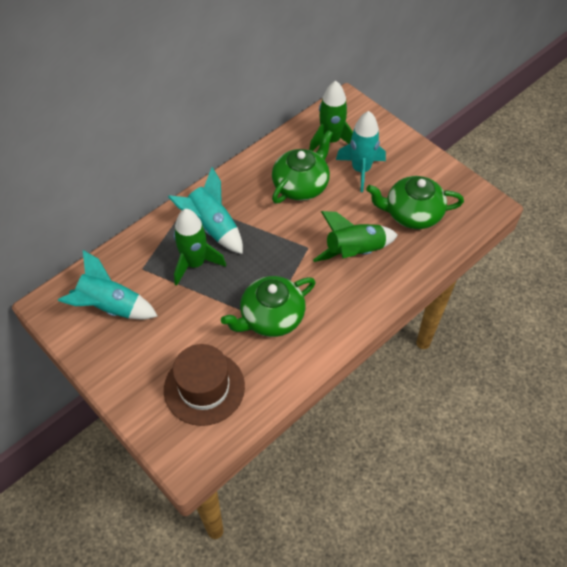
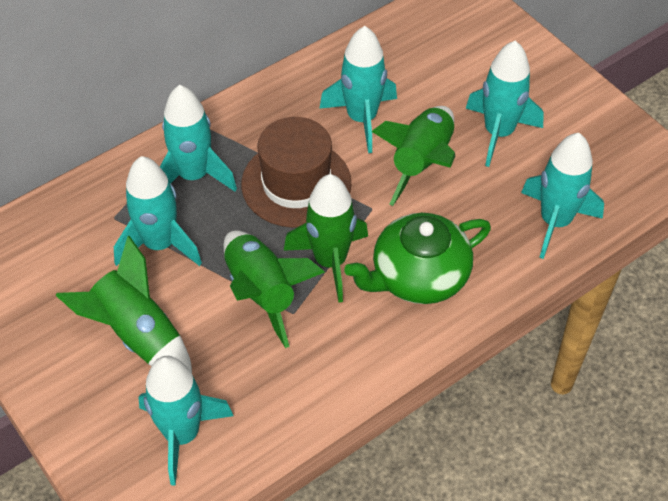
green rocket: [174,209,226,286] [309,81,353,151] [313,211,398,262] = 3 -> [55,236,192,373] [224,231,325,348] [284,174,368,302] [371,106,455,206] = 4
green teapot: [221,276,316,337] [272,130,333,203] [366,176,464,229] = 3 -> [344,213,491,304] = 1
turquoise rocket: [58,250,157,319] [168,167,243,254] [336,111,386,192] = 3 -> [114,156,202,266] [138,356,234,486] [160,85,237,192] [319,26,397,153] [466,41,544,167] [521,133,604,259] = 6

